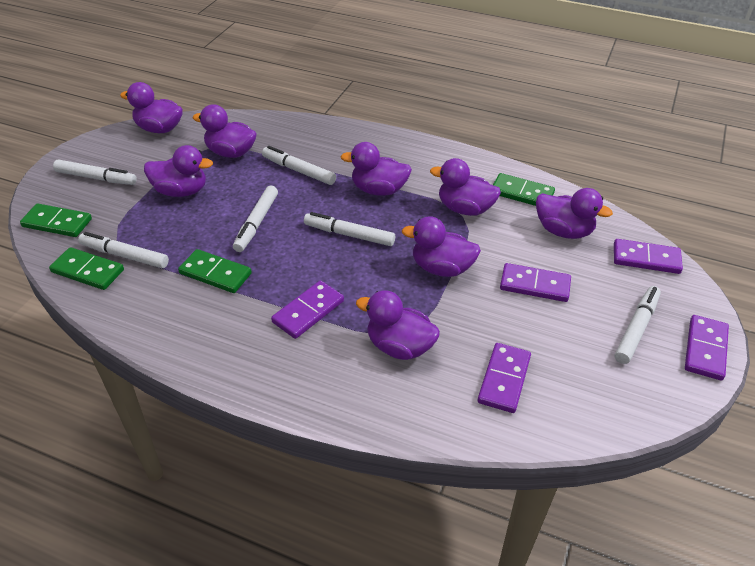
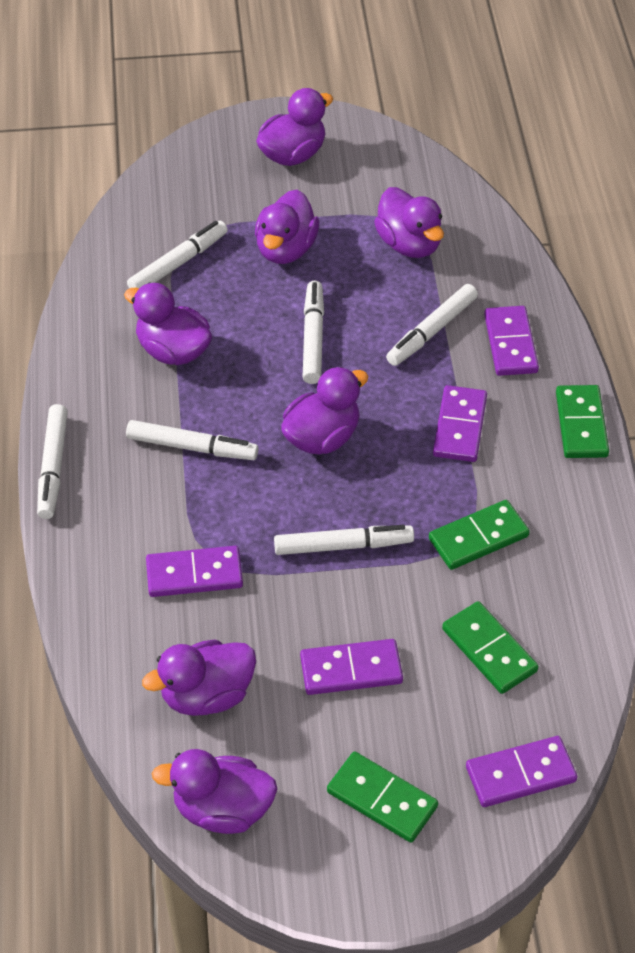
purple duck: [120,82,183,133] [144,145,213,197] [193,104,257,158] [340,142,412,196] [356,290,440,360] [402,216,481,277] [430,158,501,216] [536,188,613,239] = 8 -> [124,283,212,365] [142,640,256,716] [152,749,277,834] [255,190,319,264] [256,88,333,166] [281,367,369,454] [374,187,444,258] = 7

